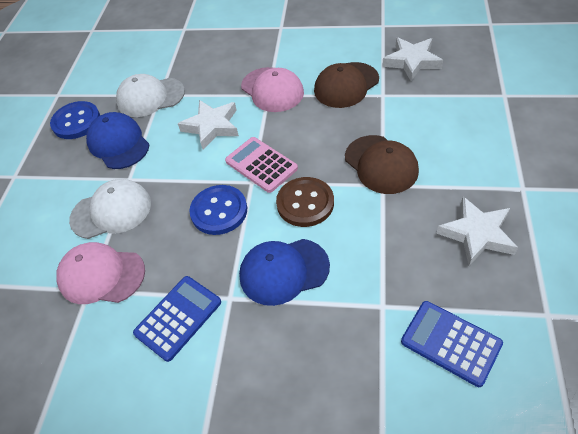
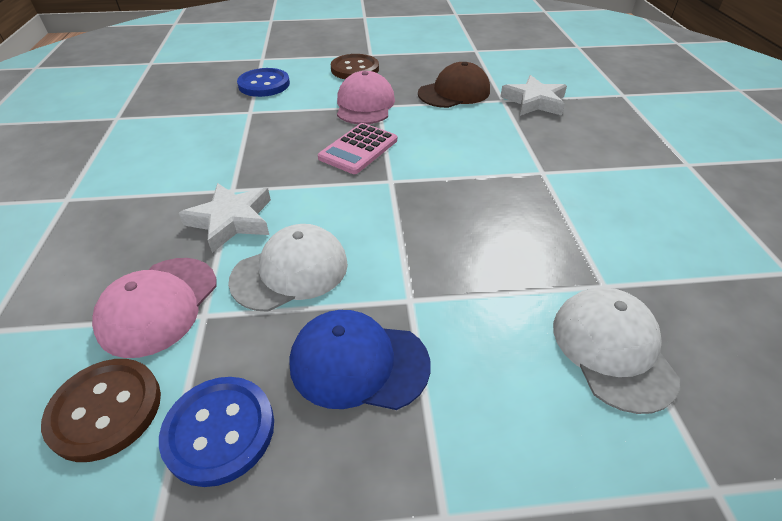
blue calculator: [133,276,221,362] [401,301,503,387] = 2 -> none = 0
blue cap: [86,112,149,169] [239,239,330,306] = 2 -> [289,310,431,410] = 1
brown button: [276,177,334,227] = 1 -> [41,359,161,462] [331,54,379,79] = 2
brown cap: [314,62,379,108] [345,135,419,194] = 2 -> [418,62,490,108] = 1
white star: [178,100,239,150] [382,37,443,81] [436,197,518,266] = 3 -> [179,183,271,253] [500,75,567,116] = 2

